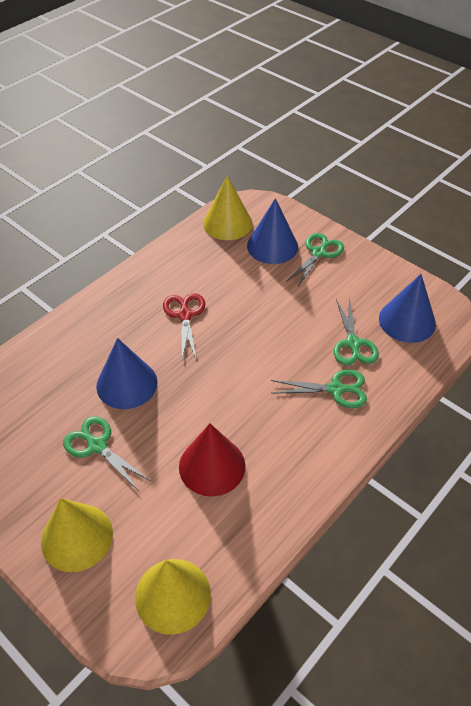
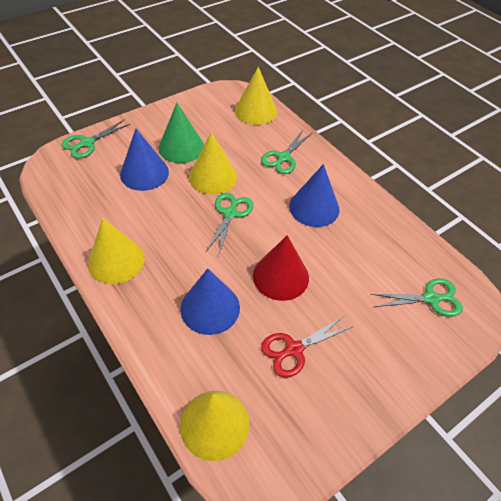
green cone: none = 0 -> [159,103,204,163] = 1
yellow cone: [41,498,113,572] [135,559,211,635] [203,176,253,240] = 3 -> [88,218,144,284] [180,391,250,461] [189,132,237,194] [235,67,277,125] = 4

